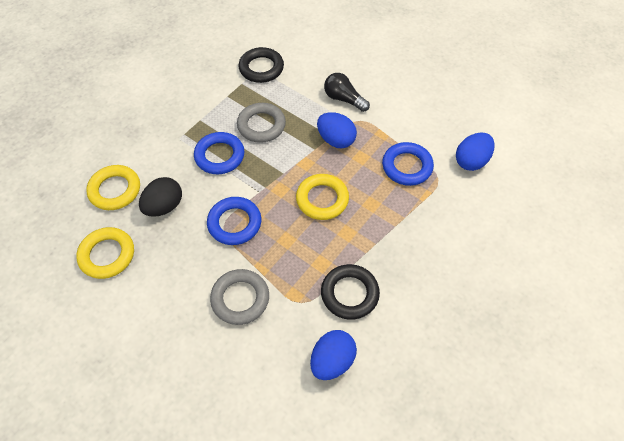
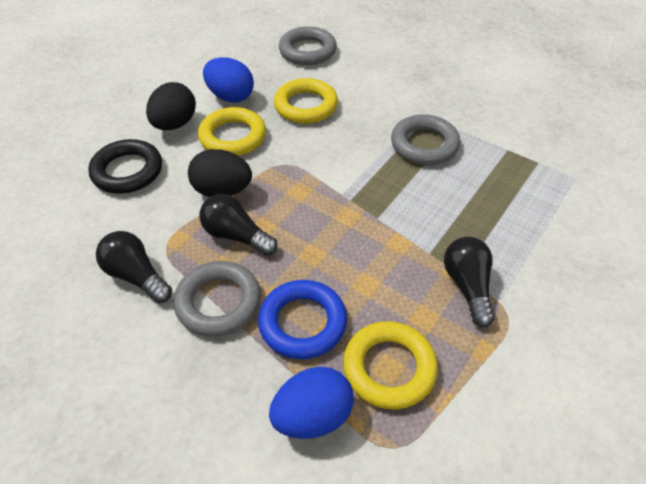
black egg: [139,177,182,217] = 1 -> [146,82,196,130] [188,149,252,197] = 2
black light bulb: [324,73,370,112] = 1 -> [96,231,172,303] [200,194,278,256] [444,237,495,327] = 3
black ring: [238,47,284,83] [321,264,380,320] = 2 -> [88,139,162,194] = 1
blue egg: [310,330,357,380] [317,112,357,148] [456,133,495,171] = 3 -> [203,57,254,103] [269,367,354,439] = 2
blue ring: [194,132,245,174] [207,197,261,245] [382,142,434,186] = 3 -> [258,280,347,359] = 1
grey ring: [210,269,269,325] [237,103,286,143] = 2 -> [174,261,261,337] [279,26,337,65] [391,114,460,165] = 3

